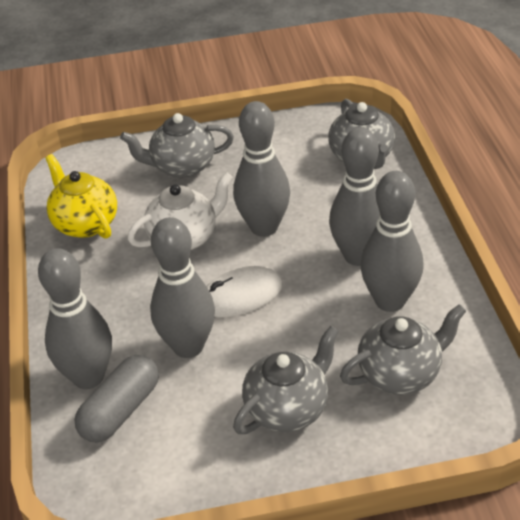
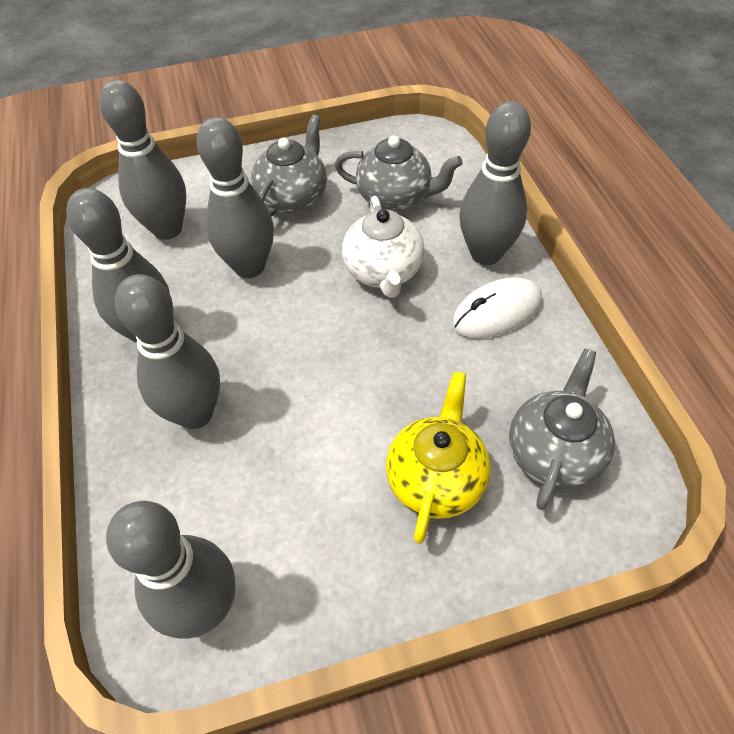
grey bowling pin: [38,248,112,389] [150,217,215,358] [233,101,290,237] [329,128,380,266] [361,171,424,312] = 5 -> [66,188,170,343] [99,79,186,240] [106,501,236,638] [115,274,220,429] [196,117,274,278] [459,101,531,265] = 6
grey capsule: [74,355,159,442] = 1 -> none = 0
grey teapot: [120,113,234,178] [233,326,339,434] [328,99,395,169] [340,304,466,395] = 4 -> [251,114,327,217] [335,136,463,212] [509,348,615,510] = 3

